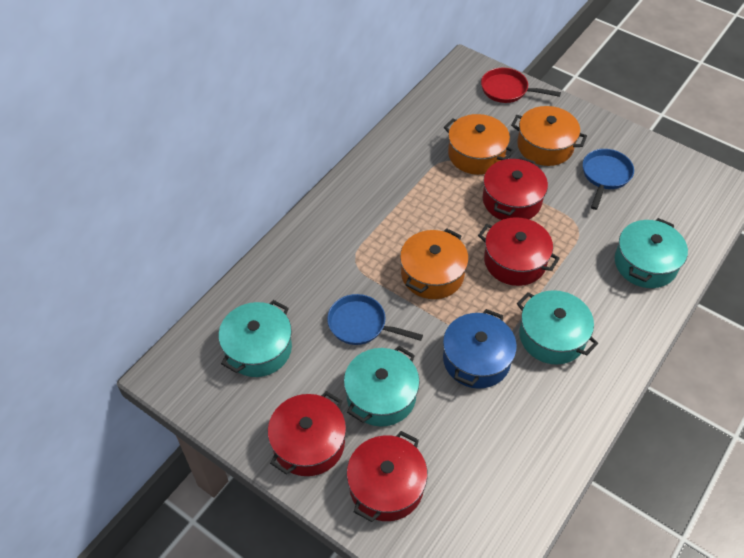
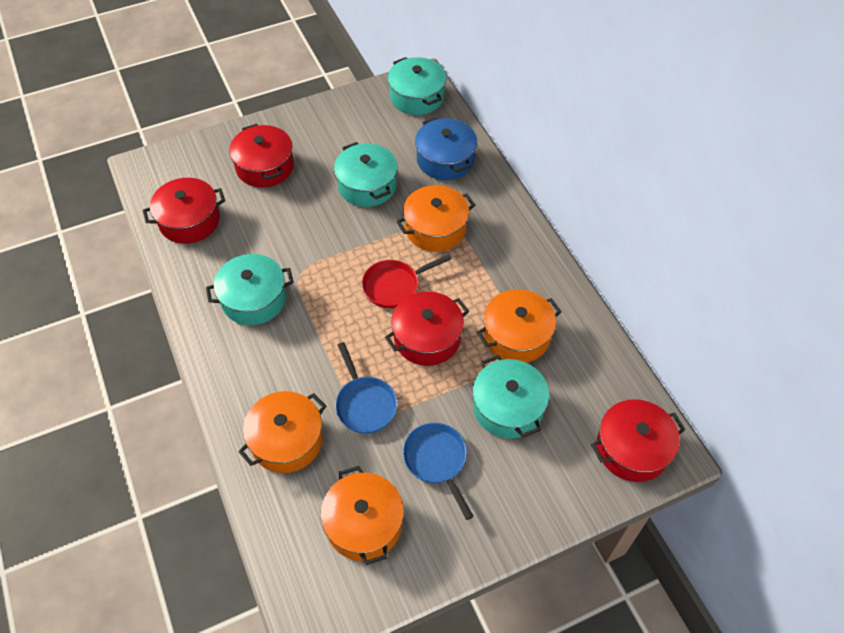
orange pot: [400,228,469,299] [444,114,515,175] [511,106,587,166] = 3 -> [238,391,326,473] [320,466,404,565] [396,185,475,252] [477,289,562,363] = 4

